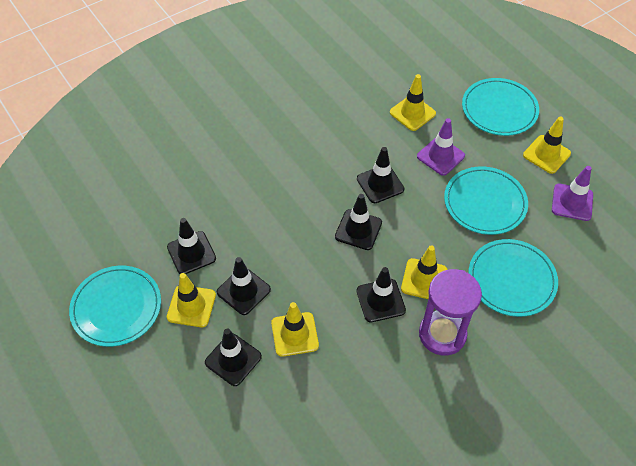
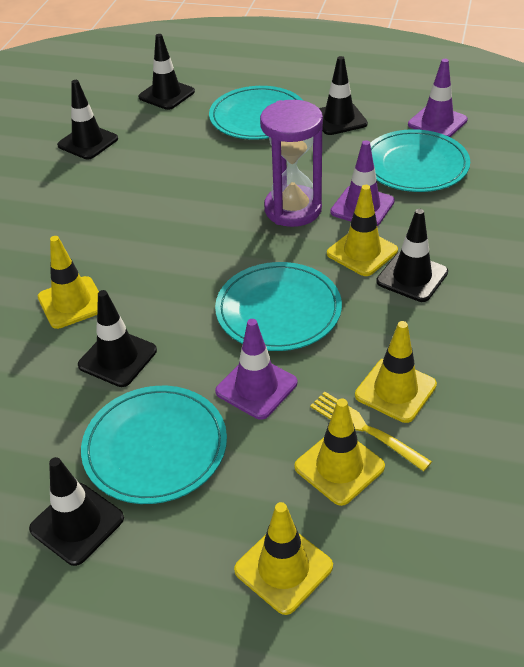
purple traffic cone: [417,118,465,176] [552,166,593,221] = 2 -> [215,319,297,420] [330,140,395,226] [408,59,468,137] = 3
yellow fork: none = 0 -> [310,392,432,471] = 1

